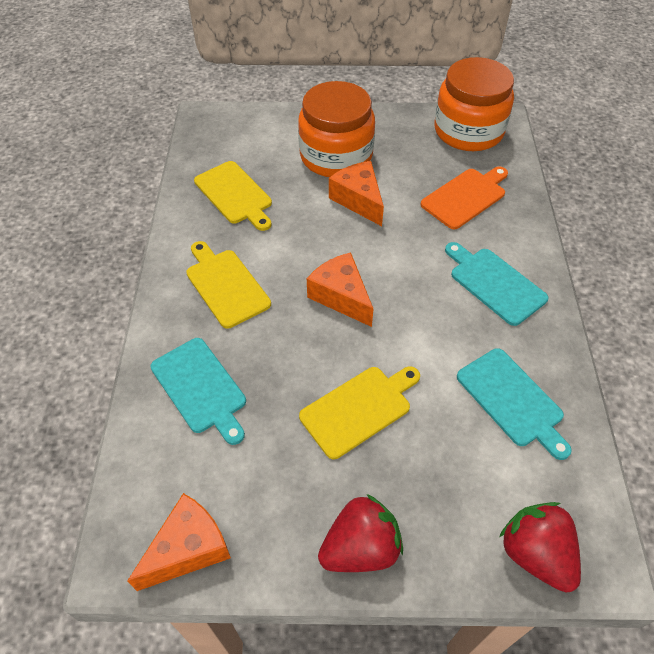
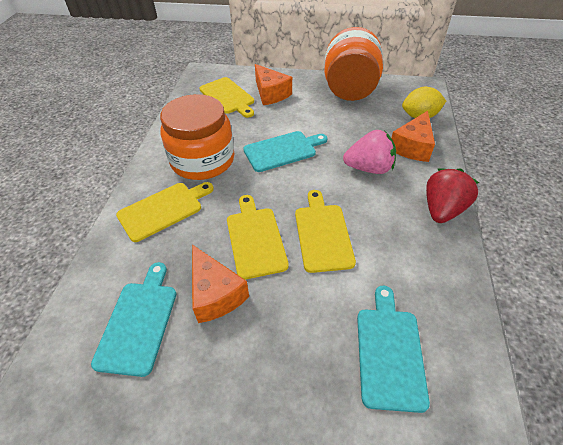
orange cutting board: [420,166,508,229] = 1 -> none = 0
pink strawberry: none = 0 -> [343,130,396,174] = 1
red strawberry: [318,494,403,572] [499,502,581,593] = 2 -> [426,168,479,223] = 1
yellow cutting board: [186,241,271,329] [194,161,272,231] [299,366,420,459] = 3 -> [116,182,214,242] [199,77,254,118] [227,195,289,280] [295,190,356,273] = 4
yellow lemon: none = 0 -> [402,87,446,118] = 1

